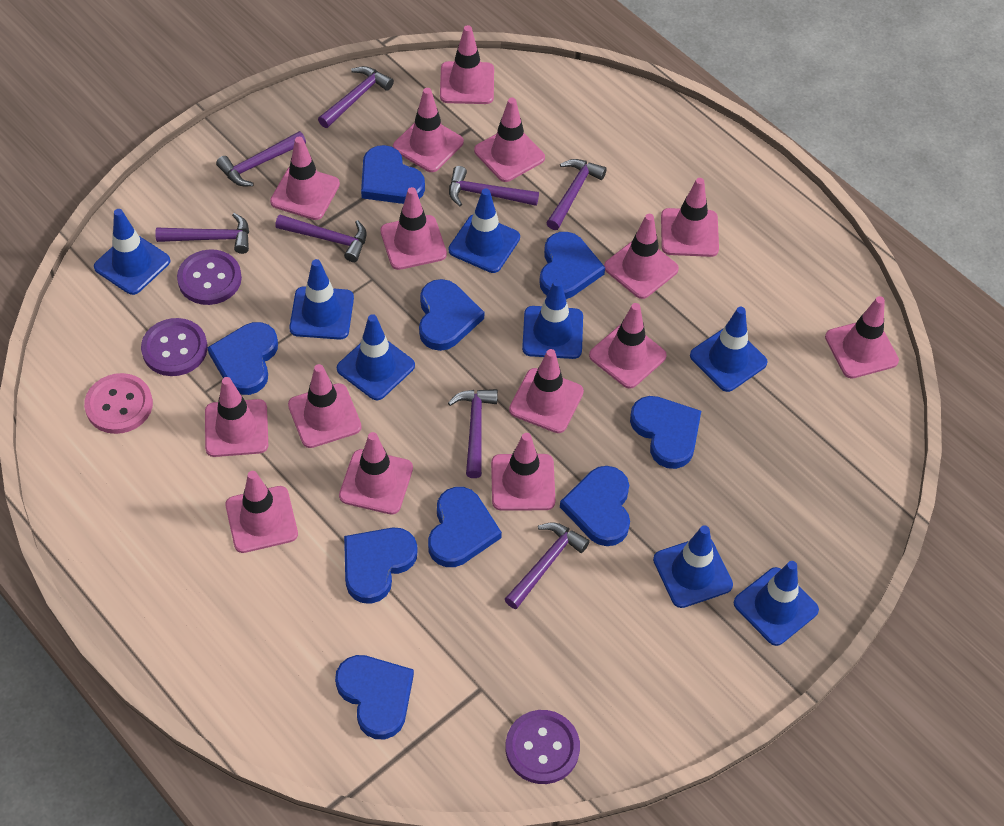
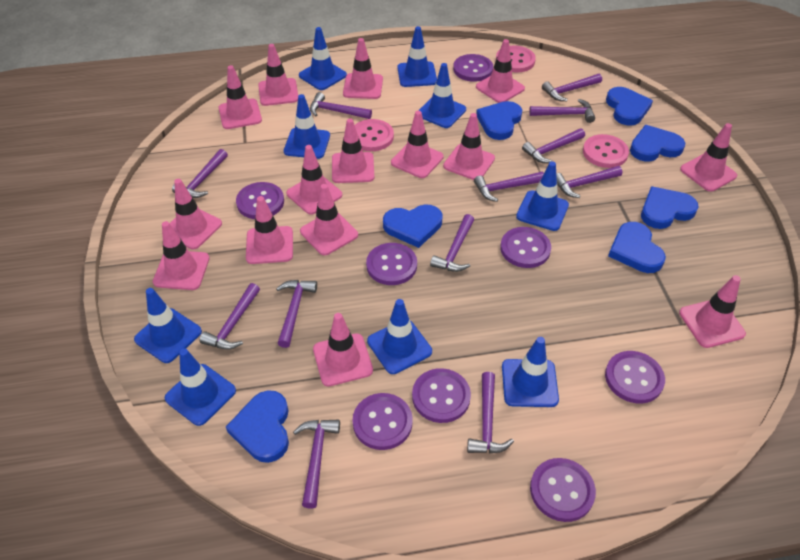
blue heart: [207,322,278,395] [335,655,414,739] [344,528,418,604] [361,145,425,204] [419,279,484,351] [428,487,502,567] [539,232,605,299] [560,466,630,546] [630,396,701,469] = 9 -> [226,390,289,463] [383,205,442,248] [476,101,522,140] [606,87,653,126] [608,222,666,273] [630,125,685,161] [641,186,698,229] = 7
blue traffic cone: [94,209,171,295] [289,259,354,340] [337,314,415,400] [449,189,520,273] [522,279,583,359] [653,525,733,608] [690,307,767,392] [734,561,819,646] = 8 -> [134,288,202,363] [164,348,236,426] [284,94,330,159] [299,27,347,90] [367,299,432,374] [397,26,437,87] [418,63,466,128] [502,337,559,407] [516,161,569,231] = 9
pink button: [84,373,153,434] = 1 -> [355,119,394,151] [496,46,536,72] [583,134,629,168] = 3
purple button: [141,318,207,376] [177,249,242,305] [505,710,580,784] = 3 -> [236,182,284,219] [352,393,413,450] [366,243,417,285] [412,368,471,423] [453,54,493,82] [500,227,551,268] [530,458,596,522] [605,351,665,403] = 8
purple hammer: [155,213,249,254] [216,131,306,186] [275,215,367,262] [318,66,394,128] [448,389,498,478] [449,166,539,206] [505,522,590,609] [546,159,607,230] = 8 -> [172,149,228,198] [200,283,260,350] [276,280,317,348] [293,420,340,509] [310,92,372,119] [430,214,474,272] [467,372,514,453] [474,172,544,202] [522,128,585,163] [529,99,595,123] [542,74,602,101] [556,166,622,198] = 12

